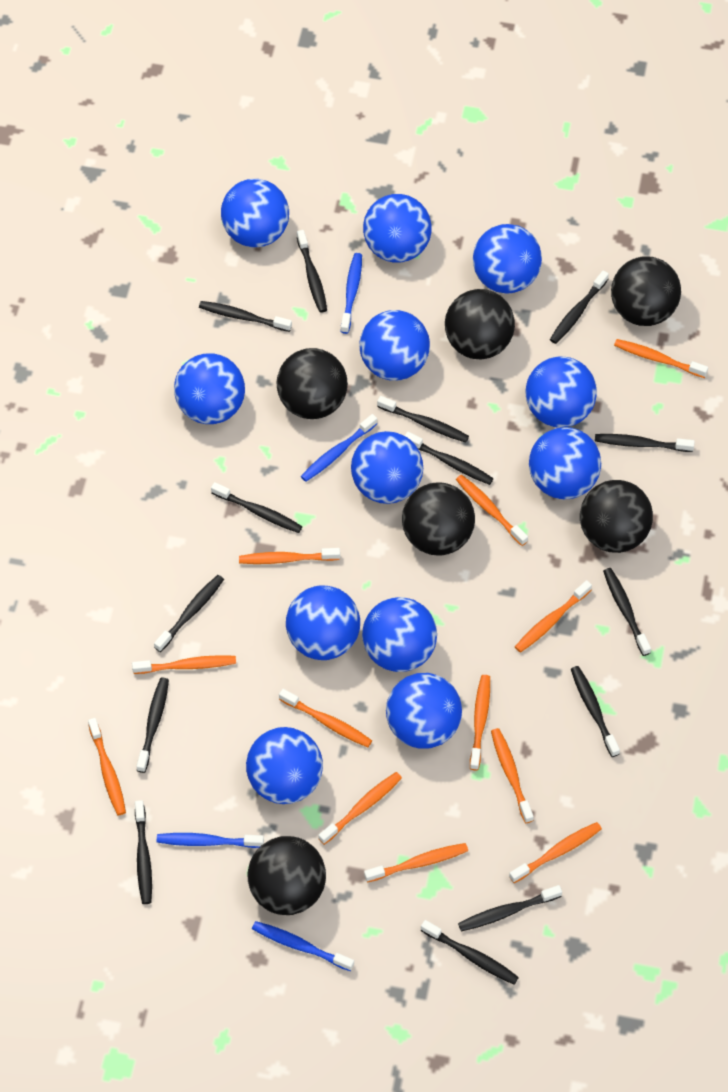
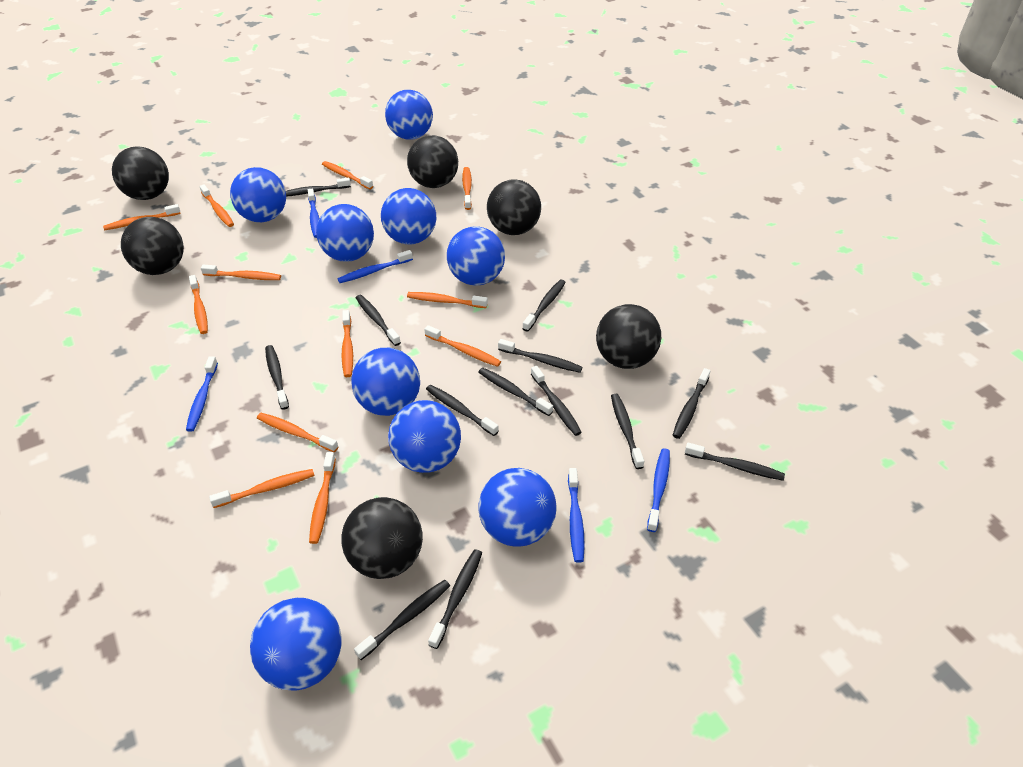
black toothbrush: [135,800,152,904] [136,678,169,773] [154,575,224,652] [199,301,292,332] [211,482,302,533] [297,230,327,313] [377,396,469,443] [405,432,494,485] [421,920,519,985] [458,885,562,931] [550,270,609,344] [571,666,620,757] [595,434,695,452] [603,568,651,656] = 14 -> [265,345,289,410] [286,177,351,197] [354,580,450,660] [356,295,401,346] [426,385,499,436] [428,549,482,649] [479,368,553,416] [498,339,582,373] [522,280,566,332] [531,366,582,436] [611,394,644,469] [673,368,711,439] [685,442,785,481] = 13
blue ball: [174,353,245,424] [221,179,289,248] [246,727,323,804] [286,585,360,660] [351,431,423,504] [359,310,430,381] [362,597,437,672] [363,194,432,263] [386,673,462,749] [473,224,542,294] [525,356,597,428] [529,427,601,499] = 12 -> [230,167,286,222] [250,598,342,691] [316,204,374,262] [351,348,420,416] [381,188,436,244] [385,90,433,140] [388,400,461,473] [447,227,505,285] [478,468,556,547] = 9
blue toothbrush: [157,833,264,848] [252,921,354,971] [301,414,377,482] [340,253,362,334] = 4 -> [186,356,218,432] [308,189,320,238] [337,250,413,283] [568,468,585,563] [647,448,670,532] = 5

